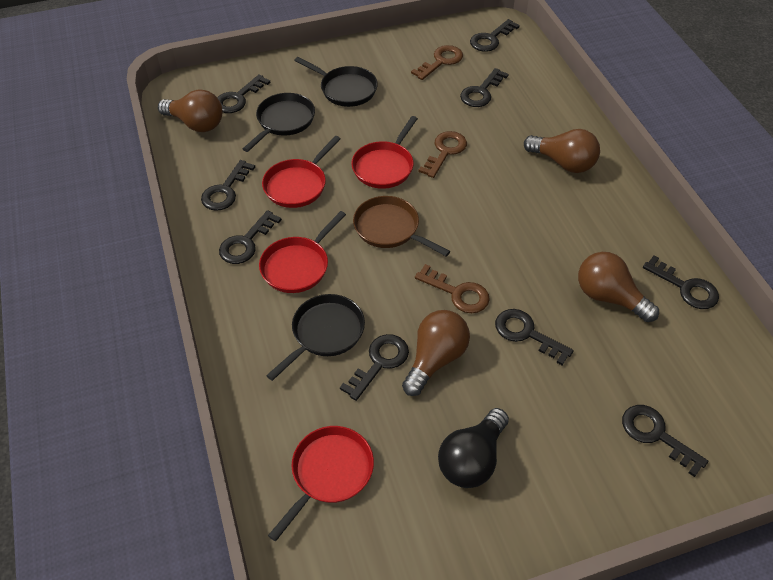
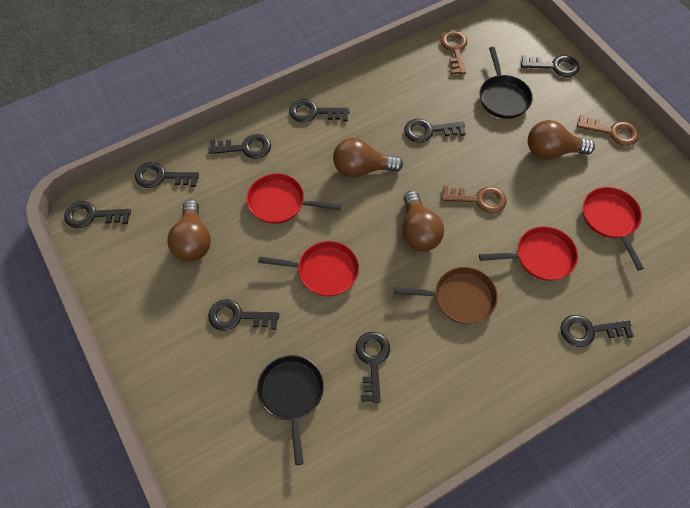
black light bulb: [438,408,509,488] = 1 -> none = 0
black pan: [243,93,315,152] [266,294,365,381] [294,57,378,107] = 3 -> [257,355,324,465] [479,47,533,119] = 2

